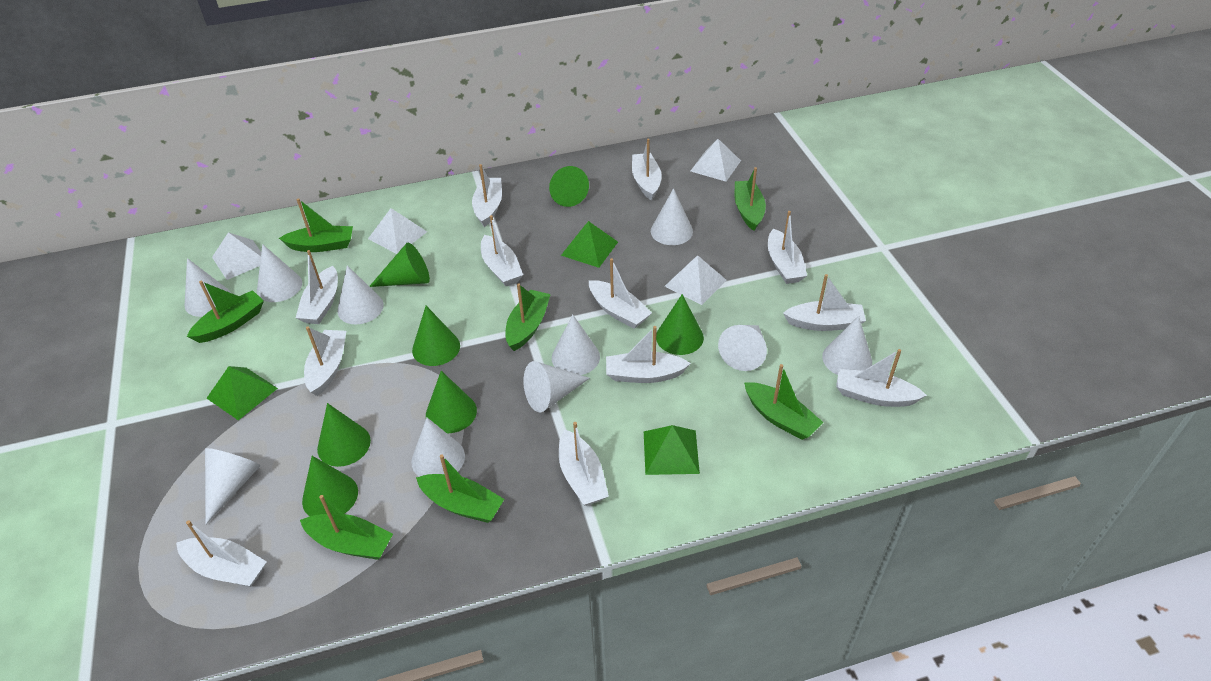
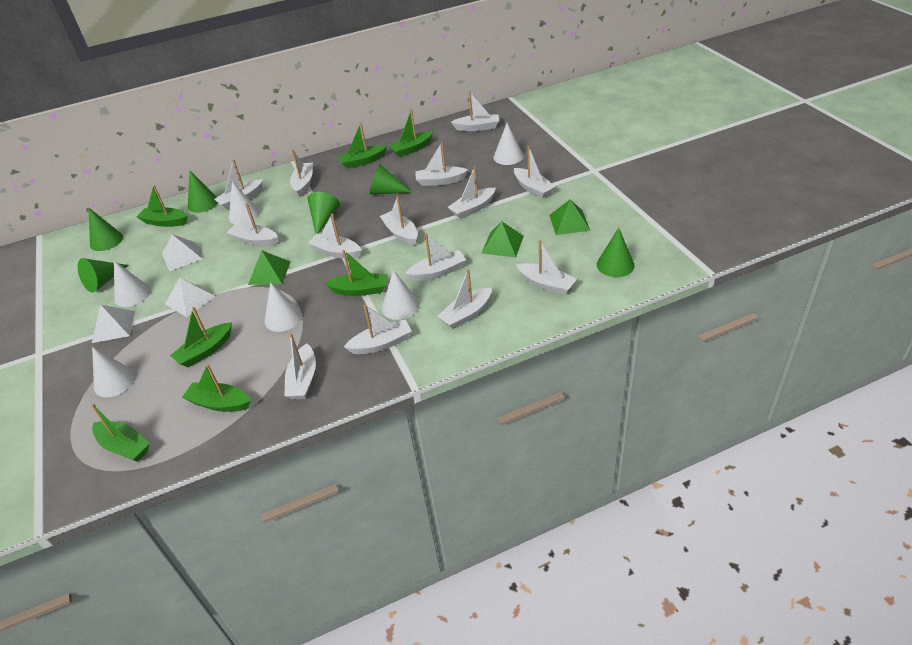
green cone: [302,456,358,516] [317,403,371,467] [369,243,430,287] [412,306,460,366] [426,371,477,433] [549,166,589,207] [656,294,704,355] = 7 -> [78,258,129,293] [89,208,123,251] [188,171,218,213] [307,192,340,234] [370,164,413,194] [597,228,635,277] = 6
white boat: [176,521,267,587] [296,250,338,324] [304,326,346,396] [472,164,502,227] [481,215,523,286] [559,422,609,506] [589,258,652,329] [606,326,691,383] [632,139,662,201] [768,211,807,284] [783,274,866,331] [836,349,927,407] = 12 -> [214,160,263,210] [226,203,278,246] [284,333,316,399] [290,149,313,197] [308,214,362,259] [344,305,412,354] [380,196,418,246] [405,233,466,281] [415,142,468,186] [437,269,492,329] [448,166,496,219] [451,91,499,131] [514,146,555,198] [517,240,577,295] = 14
white cone: [185,258,231,317] [205,448,260,525] [257,244,302,302] [337,265,384,324] [411,418,465,477] [523,361,590,412] [552,314,600,375] [651,188,693,245] [718,325,767,371] [822,316,872,375] = 10 -> [92,347,135,397] [114,261,151,307] [229,181,260,224] [264,282,302,332] [382,270,419,320] [493,123,524,165] = 6
white pyramid: [212,232,261,280] [368,208,427,254] [665,255,726,305] [690,139,741,182] = 4 -> [92,305,135,343] [162,234,203,271] [165,278,215,317] = 3

